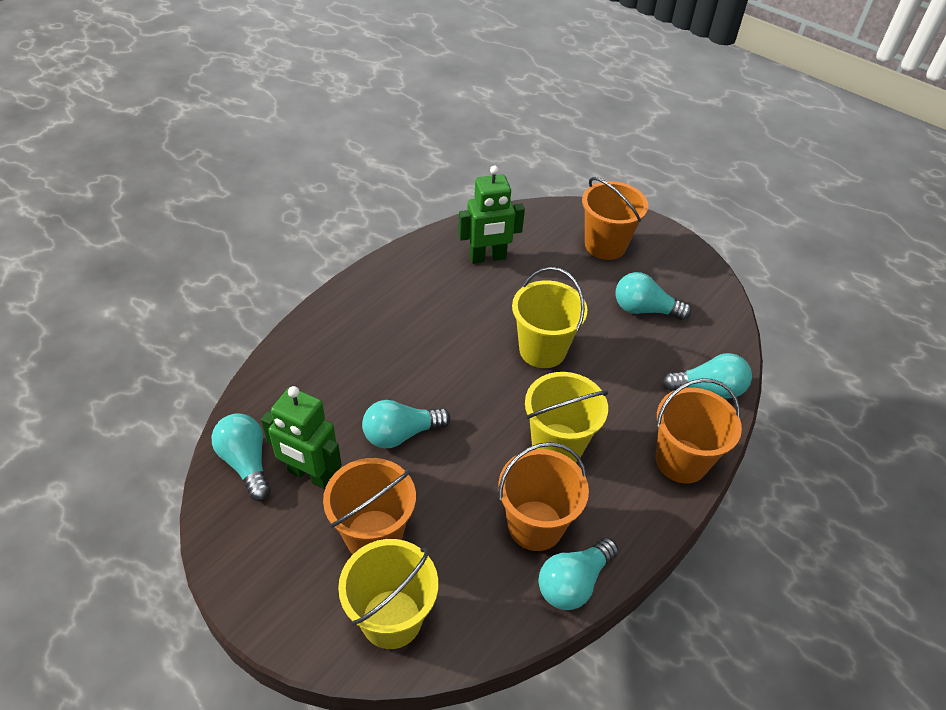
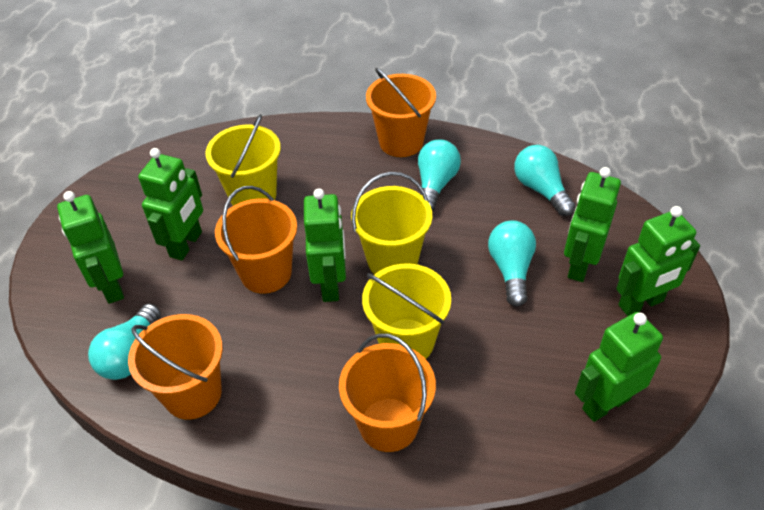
green robot: [261,386,342,489] [458,166,525,264] = 2 -> [57,191,124,304] [138,148,203,260] [304,188,346,302] [564,167,621,282] [575,312,663,422] [616,206,700,316] = 6
turquoise light bulb: [212,413,271,501] [362,400,450,449] [539,537,619,610] [616,272,691,320] [663,353,752,399] = 5 -> [88,303,161,380] [418,139,461,212] [488,220,536,306] [514,145,575,216] = 4

